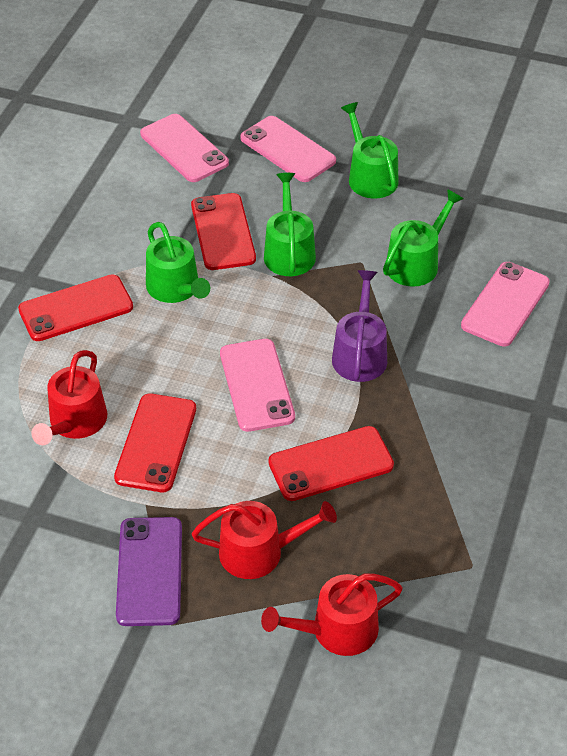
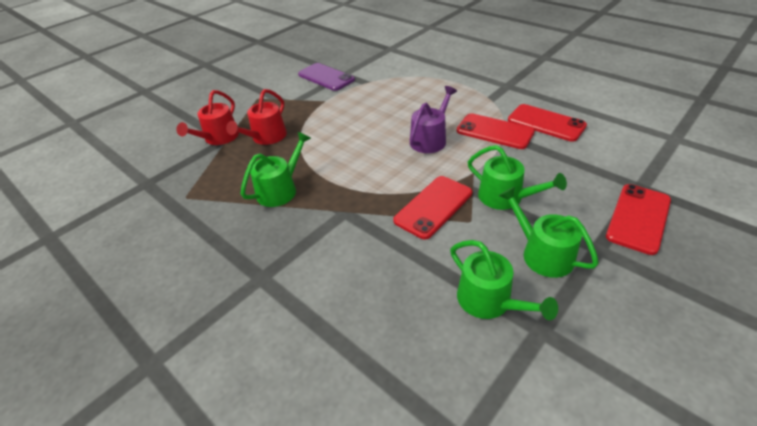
pink phone: [140,114,229,182] [220,339,295,432] [240,116,336,182] [461,262,550,346] = 4 -> none = 0
red watering can: [31,350,107,445] [192,501,337,579] [261,574,402,656] = 3 -> [176,90,239,145] [226,89,287,145] = 2

